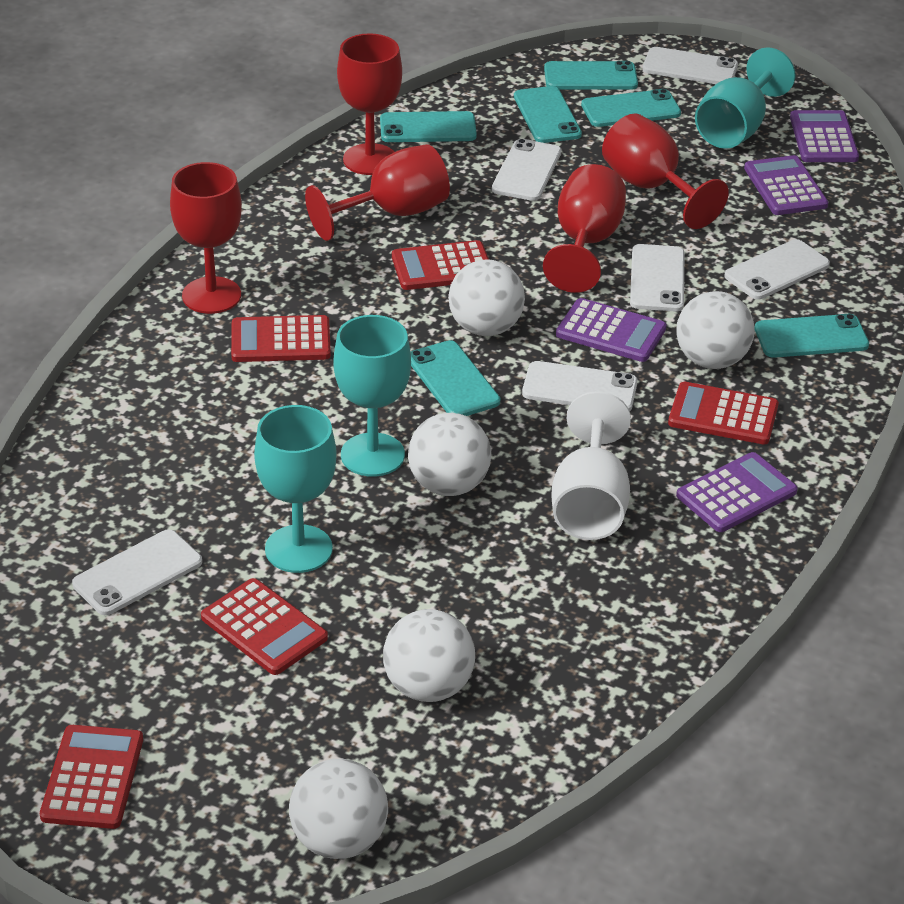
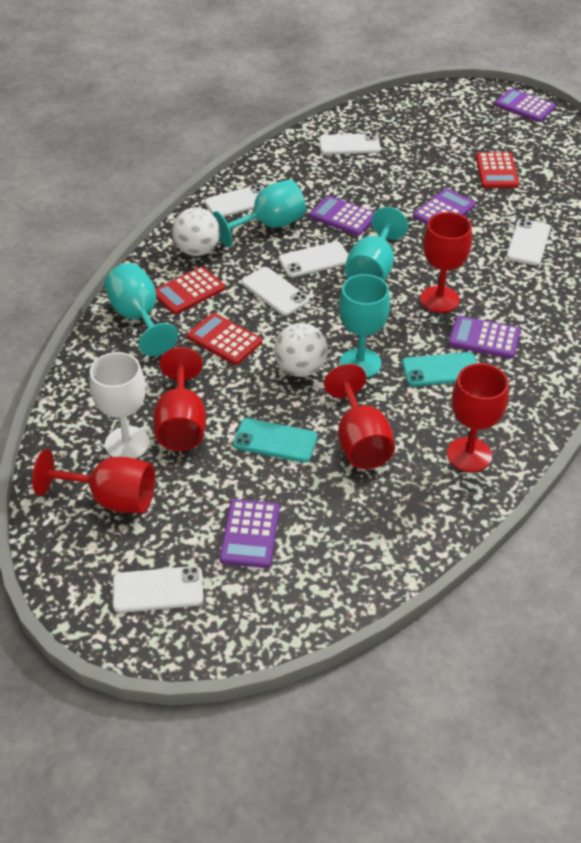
purple calculator: [556,298,667,362] [676,452,798,532] [744,155,828,215] [790,110,859,162] = 4 -> [220,499,280,568] [309,195,375,236] [413,189,476,225] [449,316,521,359] [495,89,556,122] = 5
red calculator: [40,725,143,829] [201,578,328,675] [231,315,331,362] [392,240,489,290] [668,382,779,445] = 5 -> [155,266,225,314] [187,313,262,365] [476,152,519,188] = 3
turquoise goblet: [254,405,337,573] [334,315,411,477] [695,47,796,149] = 3 -> [104,263,178,356] [213,179,306,247] [339,274,390,378] [345,207,408,281] = 4
turquoise phone: [380,111,477,142] [411,340,500,416] [514,86,582,143] [544,61,638,90] [581,89,681,127] [754,314,869,358] = 6 -> [233,418,317,463] [402,352,477,386] = 2
white ball: [289,759,388,859] [383,609,475,702] [408,413,491,496] [448,259,525,336] [676,291,755,369] = 5 -> [172,207,220,256] [274,323,328,377] = 2

